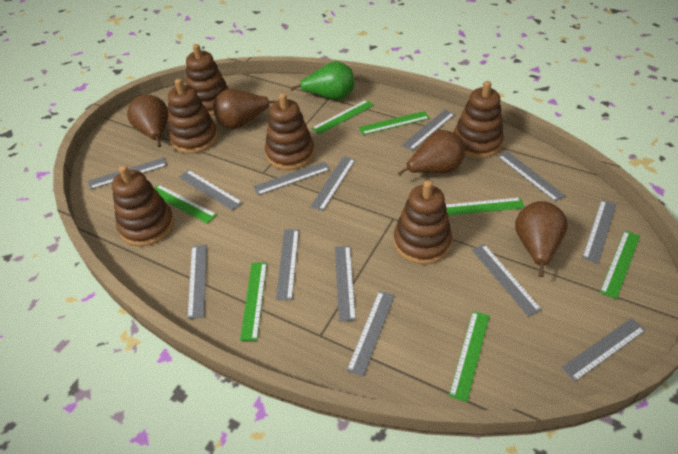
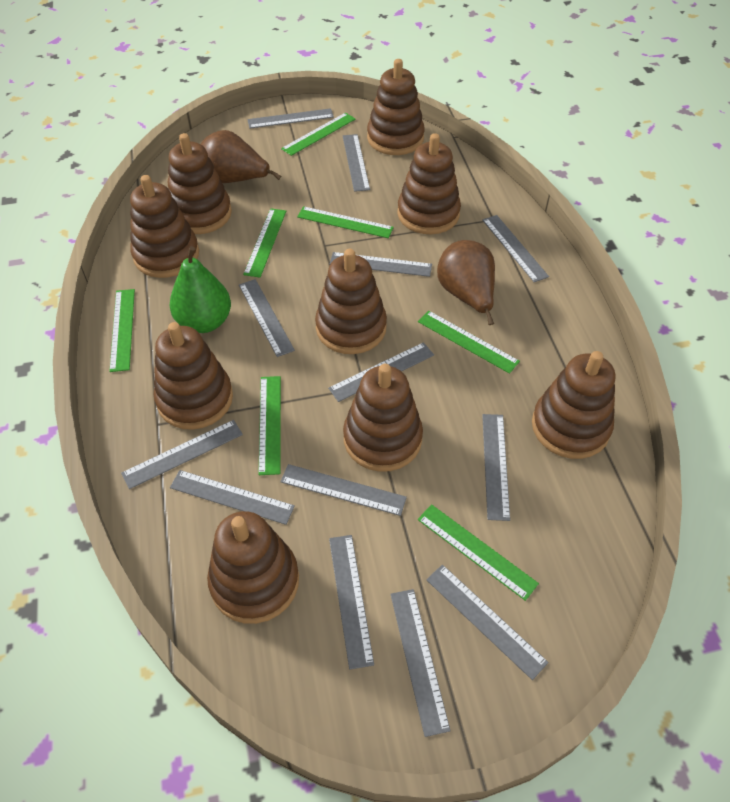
brown pear: [127,95,168,147] [213,89,276,129] [398,130,465,176] [515,201,568,277] = 4 -> [201,130,281,183] [437,240,495,325] = 2
brown stacking toy: [112,165,174,246] [168,79,218,154] [186,44,229,115] [265,93,315,170] [393,180,452,264] [454,81,504,158] = 6 -> [130,175,199,278] [154,322,233,430] [168,133,232,234] [207,511,299,624] [315,249,387,354] [343,364,423,472] [367,59,425,155] [397,133,461,234] [532,351,615,459] = 9

